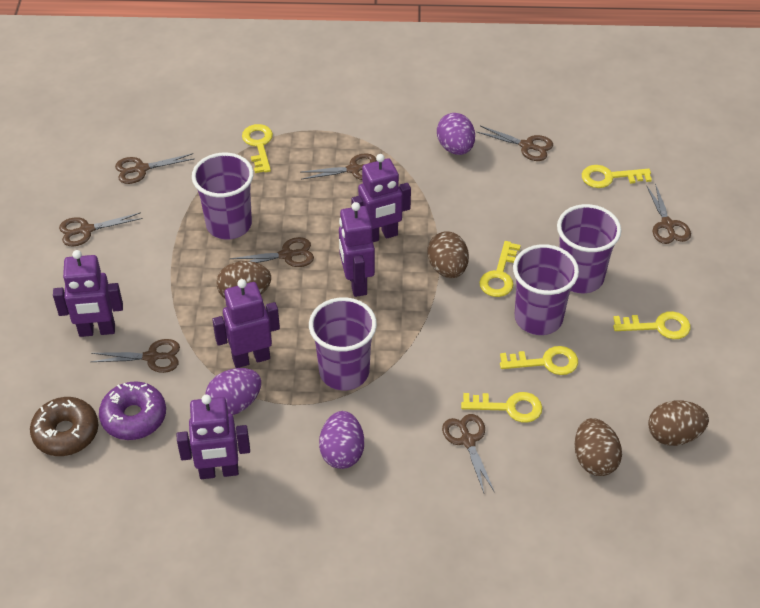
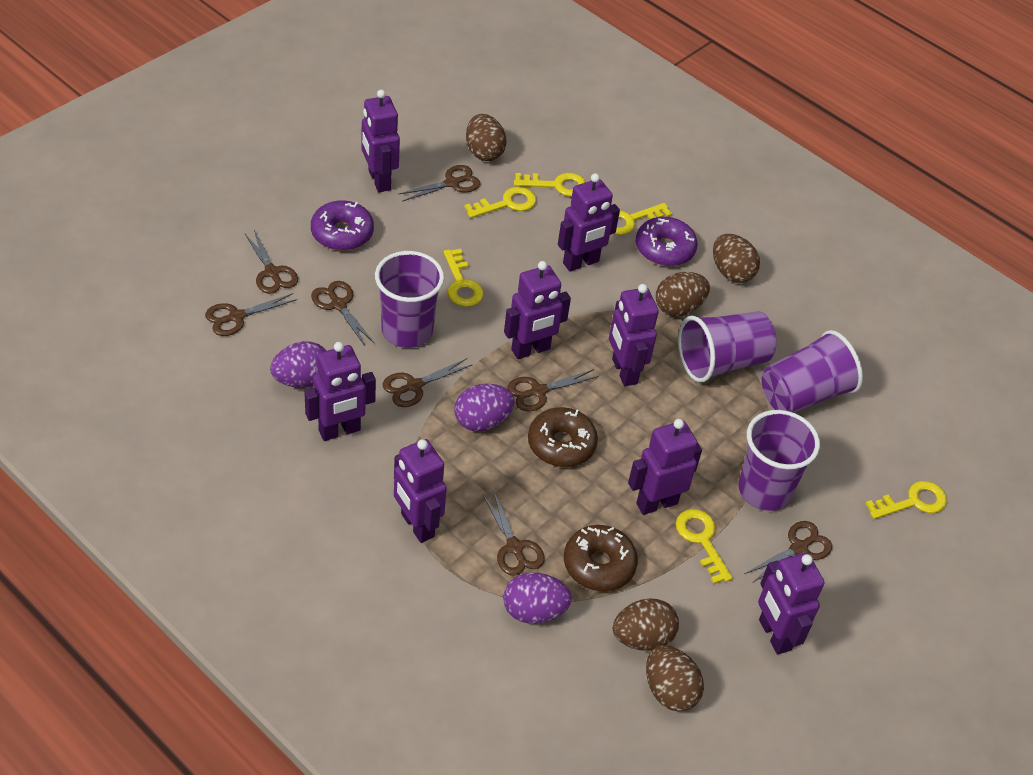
brown donut: [30,397,98,456] = 1 -> [528,407,598,467] [564,525,638,591] = 2
brown egg: [216,261,271,298] [428,231,469,278] [575,418,622,476] [648,400,709,446] = 4 -> [466,114,506,161] [613,599,679,651] [646,645,704,712] [656,272,710,316] [713,234,760,283] = 5
purple donut: [99,381,166,440] = 1 -> [311,200,374,250] [636,217,697,266] = 2
purple robot: [53,250,123,337] [177,394,250,479] [212,279,280,368] [339,202,375,297] [351,154,411,242] = 5 -> [305,342,376,441] [361,90,400,192] [394,439,447,543] [504,261,571,359] [558,173,620,272] [609,284,659,386] [628,419,702,515] [758,553,824,654] = 8

